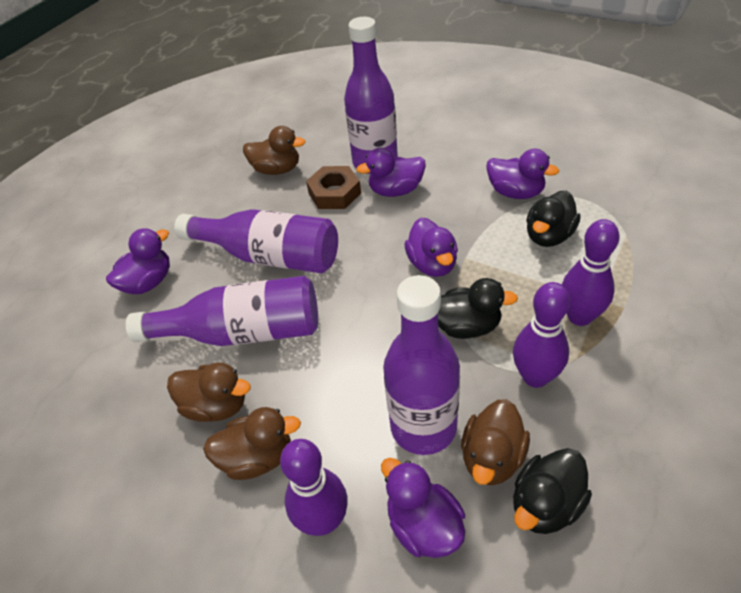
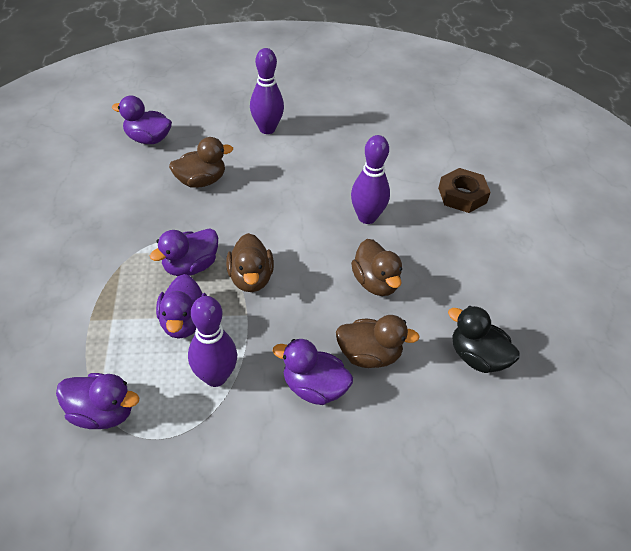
black duck: [438,278,518,339] [513,448,592,534] [526,191,581,247] = 3 -> [448,306,520,373] = 1
purple bottle: [126,276,318,346] [174,209,338,273] [344,17,398,174] [383,275,460,455] = 4 -> none = 0

